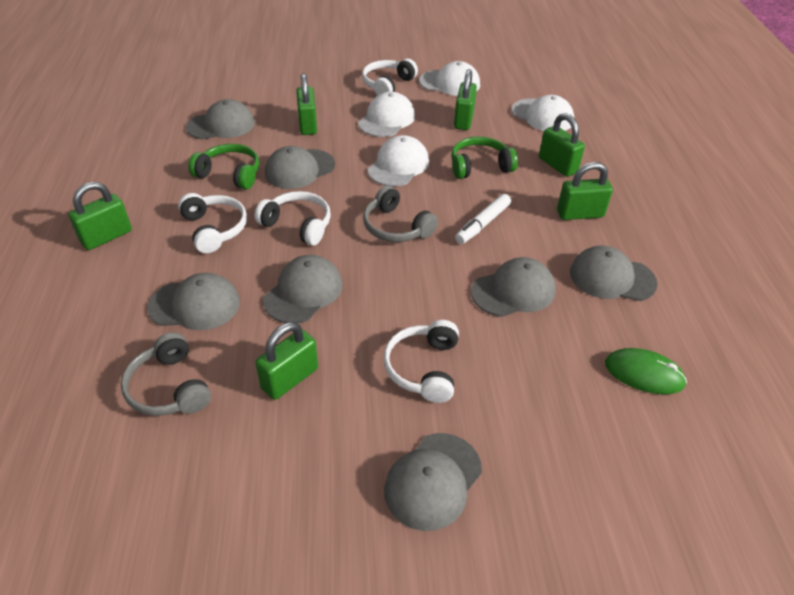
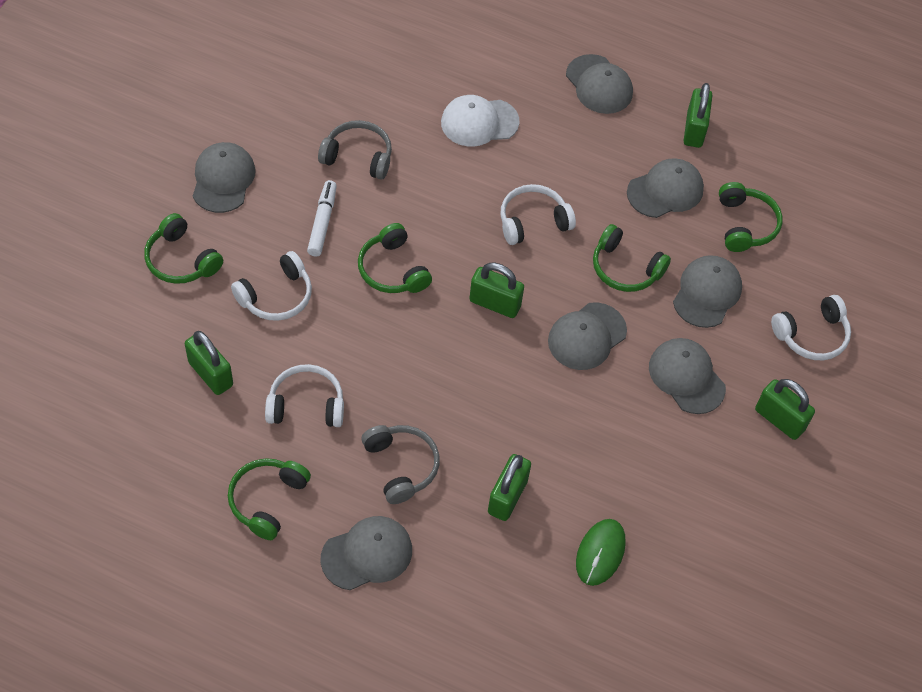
green headphones: [188,144,259,190] [451,137,518,179] = 2 -> [144,213,223,284] [228,458,311,540] [358,223,432,293] [593,224,671,292] [719,182,783,252] = 5
green padlock: [68,182,132,250] [255,322,318,400] [296,73,317,135] [454,69,477,130] [539,113,585,177] [557,162,613,220] = 6 -> [185,331,233,395] [469,263,524,318] [488,454,531,521] [684,83,713,148] [755,379,815,440] = 5
white cap: [358,92,415,137] [368,135,429,186] [419,61,480,96] [511,95,574,131] = 4 -> [441,95,519,147] = 1

